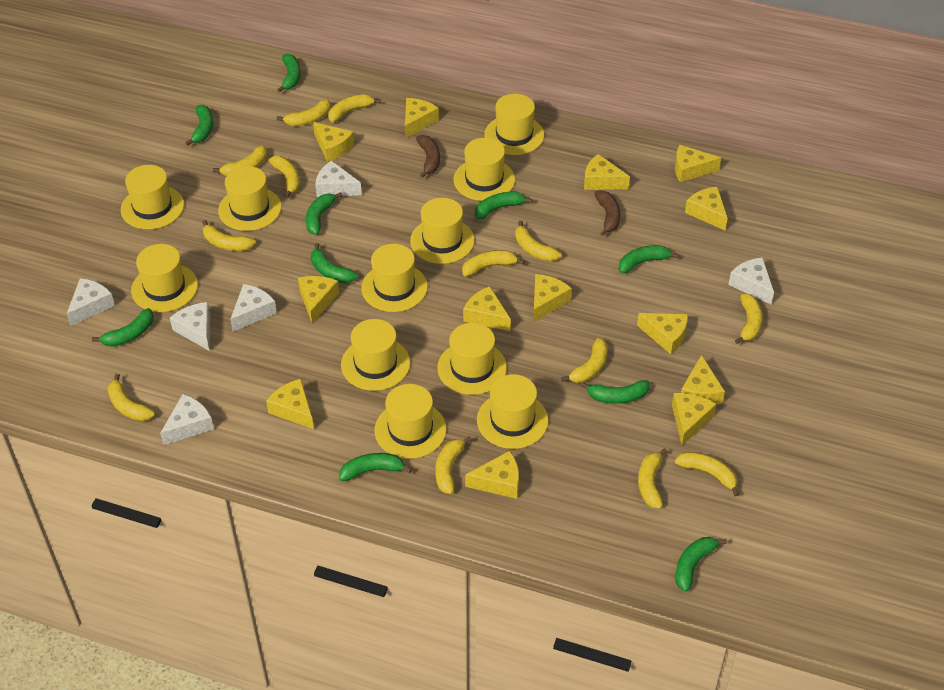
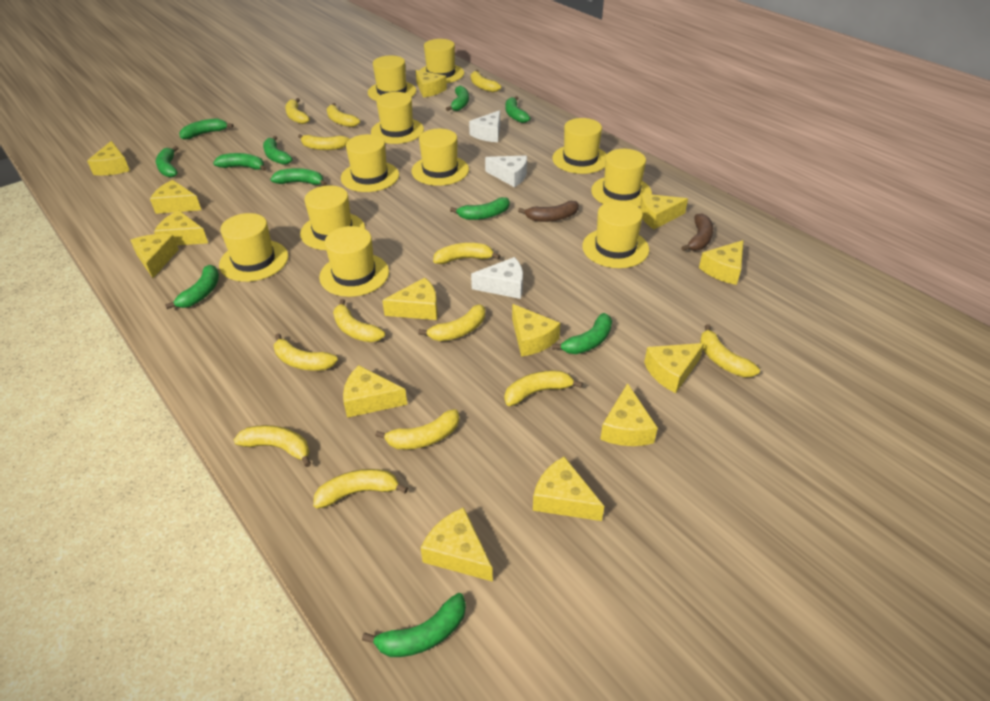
green banana: [92,308,154,347] [185,105,213,146] [277,54,301,93] [306,192,343,235] [311,243,358,283] [339,453,412,481] [475,192,533,220] [580,380,650,404] [619,245,679,274] [675,537,727,592] = 10 -> [156,146,178,178] [165,265,219,309] [179,118,234,140] [213,153,266,171] [263,136,293,165] [270,168,327,186] [362,593,466,657] [446,86,469,111] [450,197,510,220] [506,96,530,123] [552,313,612,354] = 11
white cheese: [67,278,115,326] [160,394,214,445] [170,302,210,351] [230,284,277,332] [315,161,362,197] [728,257,774,304] = 6 -> [469,110,500,142] [471,257,523,299] [485,156,527,187] = 3
yellow cheese: [266,379,314,429] [298,276,339,324] [313,122,354,162] [405,98,439,139] [463,286,511,331] [465,451,519,499] [533,274,572,322] [584,154,630,190] [637,313,688,354] [672,393,716,445] [675,145,721,182] [681,355,725,405] [685,187,728,230] = 13 -> [87,141,130,176] [130,234,179,278] [150,180,201,214] [154,210,208,245] [343,365,407,418] [382,278,438,320] [415,70,447,98] [421,507,493,582] [512,304,561,356] [533,456,604,521] [600,383,658,446] [640,194,688,229] [644,343,704,393] [699,240,744,285] = 14

